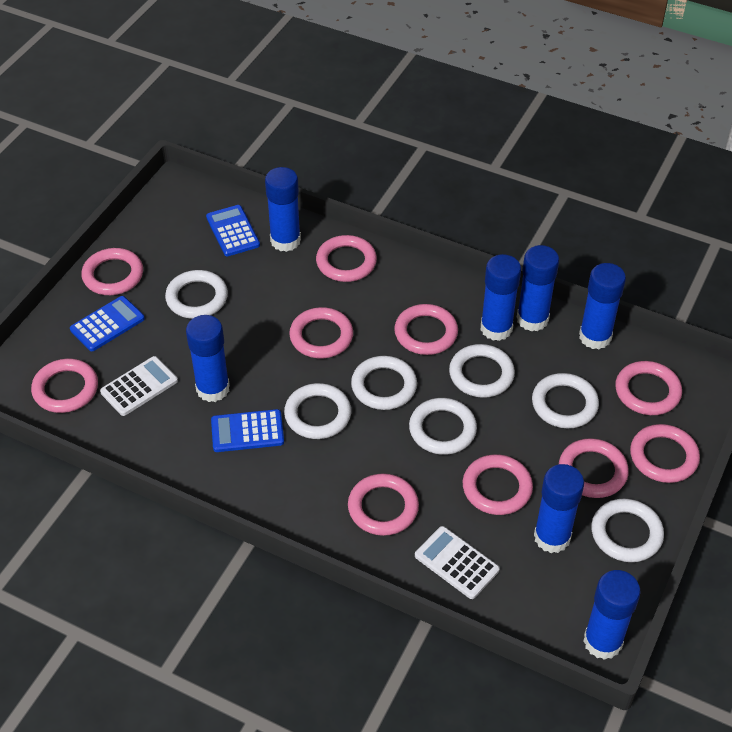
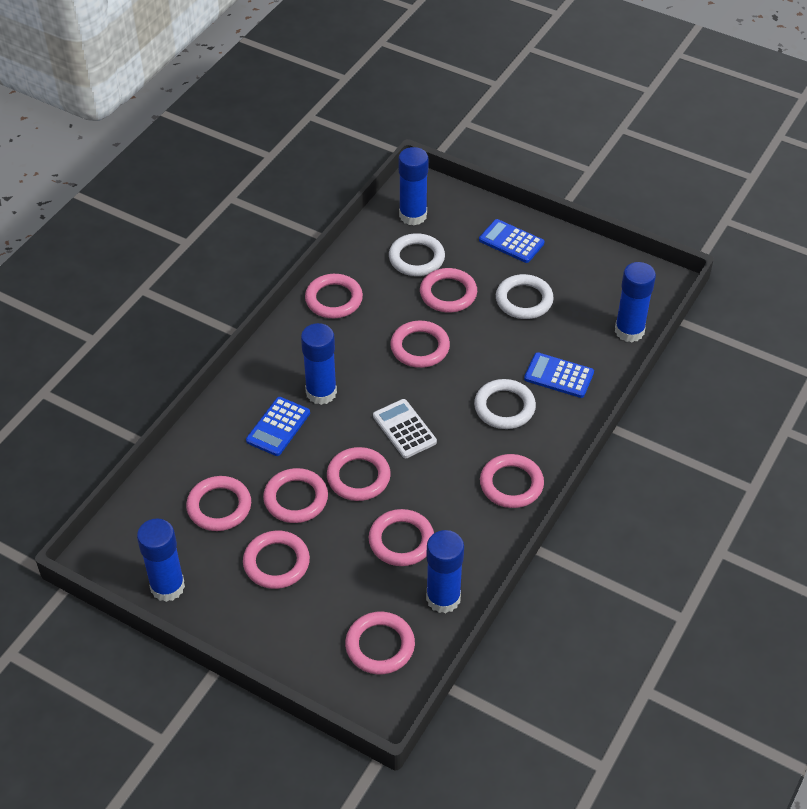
blue glue stick: [186,315,230,402] [265,167,301,252] [481,254,521,341] [517,245,559,331] [534,464,584,553] [579,263,626,349] [583,570,641,660] = 7 -> [137,518,185,602] [301,323,337,405] [399,147,429,226] [426,530,464,613] [615,262,656,342] = 5
white calculator: [100,356,178,416] [415,526,500,599] = 2 -> [373,399,437,458] = 1
white ring: [165,270,228,319] [284,383,351,439] [351,356,417,410] [409,398,477,455] [449,344,515,398] [532,373,599,428] [591,499,664,562] = 7 -> [389,233,445,276] [474,379,536,429] [496,274,554,319] = 3

